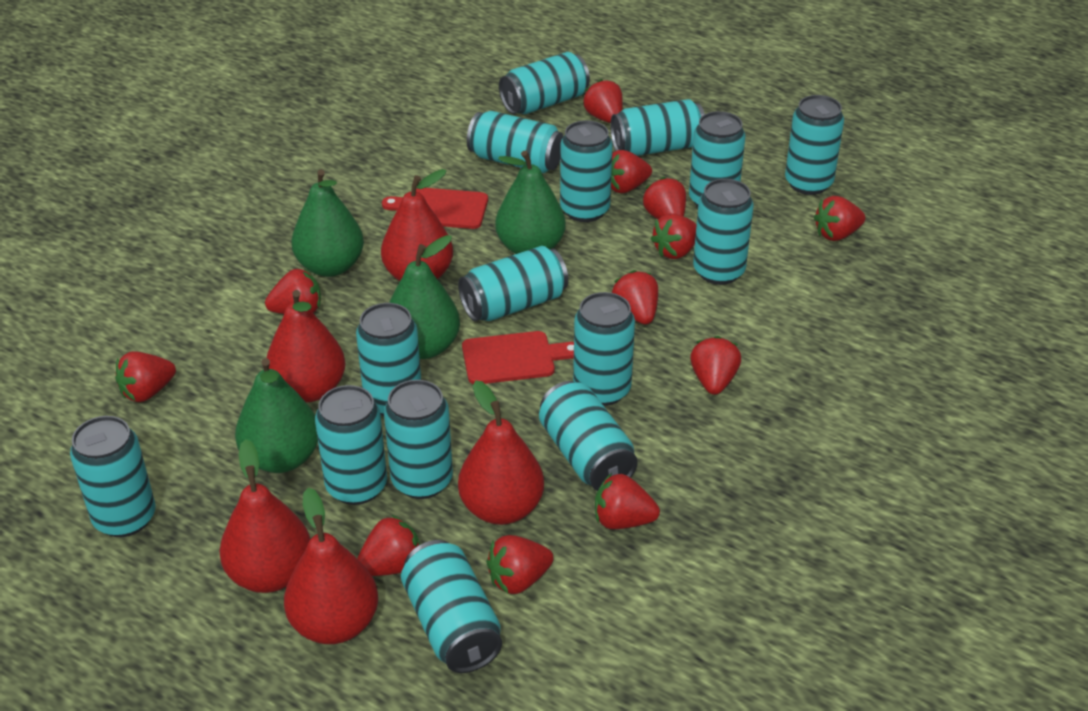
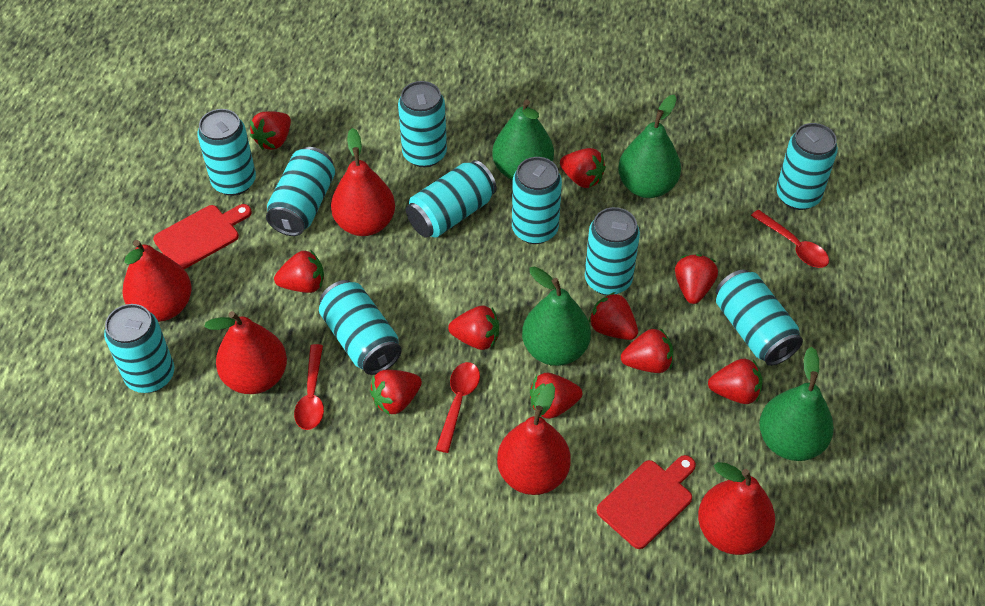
red spoon: none = 0 -> [294,344,324,430] [436,362,480,453] [751,210,829,268] = 3
red strawberry: [115,351,176,402] [265,269,321,314] [357,515,420,576] [486,535,554,594] [583,79,623,123] [595,473,660,529] [611,150,652,193] [612,270,658,325] [643,177,686,220] [651,214,697,259] [690,336,741,395] [814,196,865,241] = 12 -> [250,111,291,150] [274,250,324,293] [370,370,422,415] [448,306,499,350] [530,373,582,419] [560,148,606,188] [589,292,638,340] [621,328,673,373] [675,254,718,304] [708,359,763,404] = 10
turquoise can: [70,416,156,537] [315,385,387,505] [356,303,421,416] [384,380,453,499] [401,540,502,673] [458,246,568,321] [467,111,564,173] [499,52,590,114] [539,381,638,491] [560,120,613,222] [573,292,635,406] [610,99,705,156] [689,111,746,207] [693,179,754,285] [785,95,844,195] = 15 -> [104,304,174,393] [197,109,256,196] [266,147,335,236] [319,280,401,375] [398,81,447,167] [406,160,497,238] [512,157,562,244] [585,207,640,295] [716,269,803,366] [776,123,838,210] = 10

